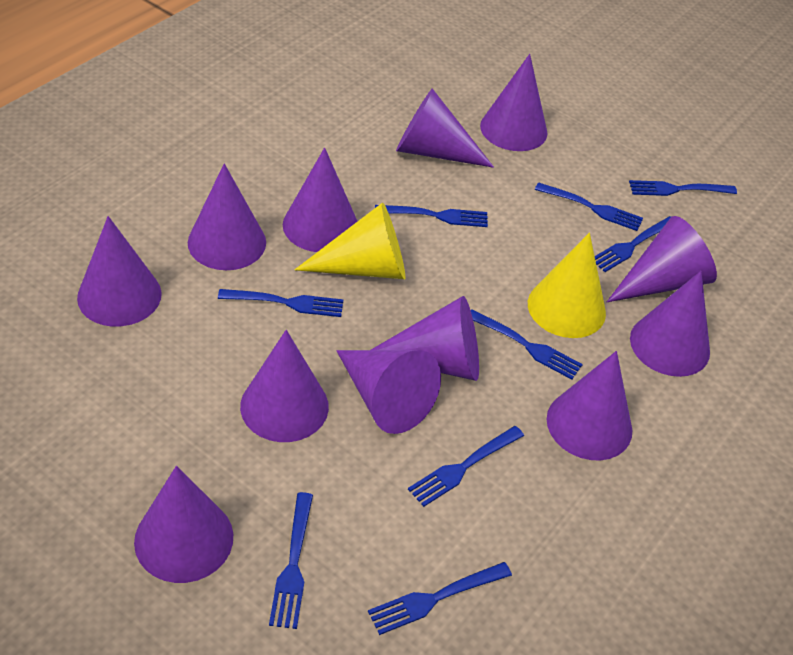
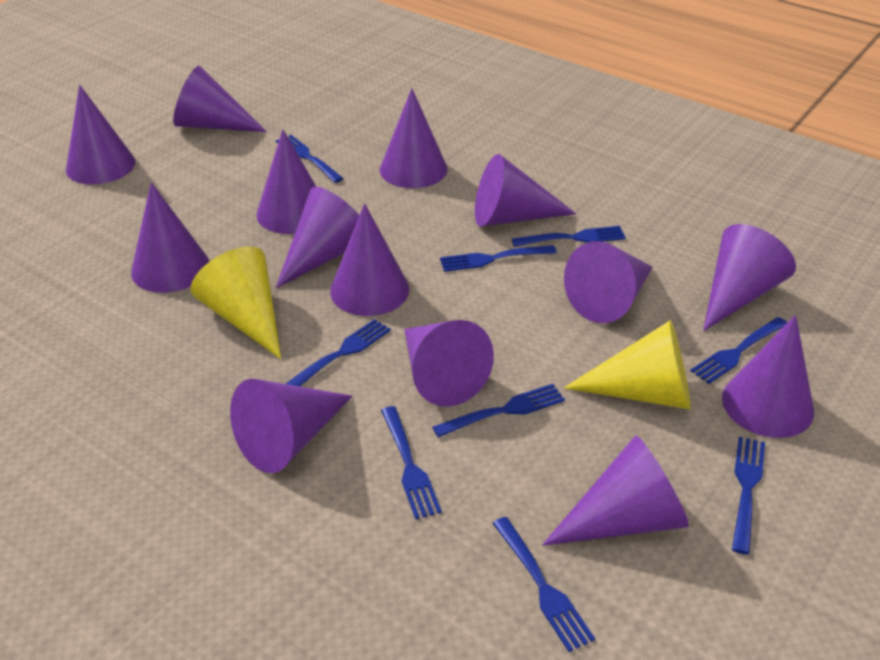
purple cone: [77,216,162,326] [134,466,233,583] [188,163,266,270] [240,330,329,442] [283,147,357,252] [336,350,441,434] [371,296,479,381] [396,89,494,168] [480,54,547,151] [547,351,632,460] [607,216,717,302] [630,271,710,377] = 12 -> [66,85,135,184] [131,182,209,293] [173,66,267,132] [230,379,352,473] [257,129,316,234] [276,187,359,289] [330,203,409,316] [380,88,447,188] [404,320,494,407] [475,154,576,227] [542,436,689,546] [564,241,653,323] [703,224,796,331] [722,315,814,438] = 14

